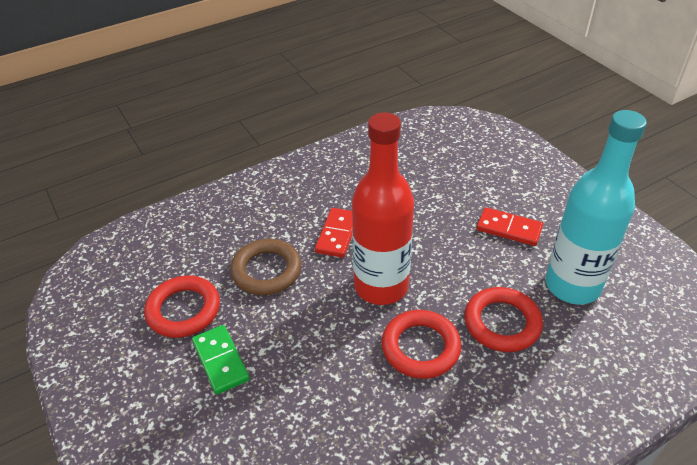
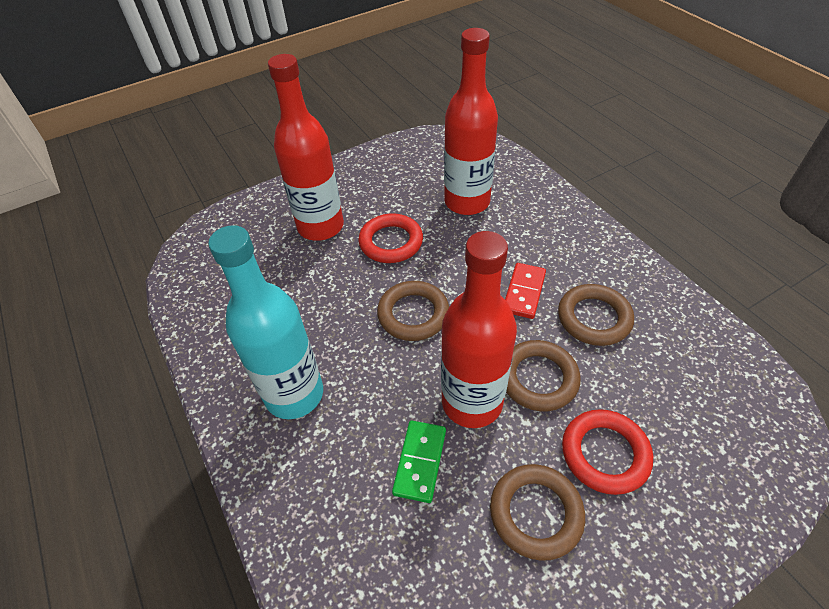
brown ring: [230,239,302,295] = 1 -> [377,281,449,341] [490,464,585,561] [506,340,581,411] [558,284,634,346] = 4
red bottle: [352,112,414,305] = 1 -> [268,54,344,241] [441,231,517,428] [444,28,498,215] = 3
red domino: [315,208,352,258] [477,207,543,246] = 2 -> [505,263,546,319] = 1
red ring: [144,276,220,338] [382,310,461,379] [464,287,543,352] = 3 -> [358,213,423,263] [562,409,653,495] = 2

